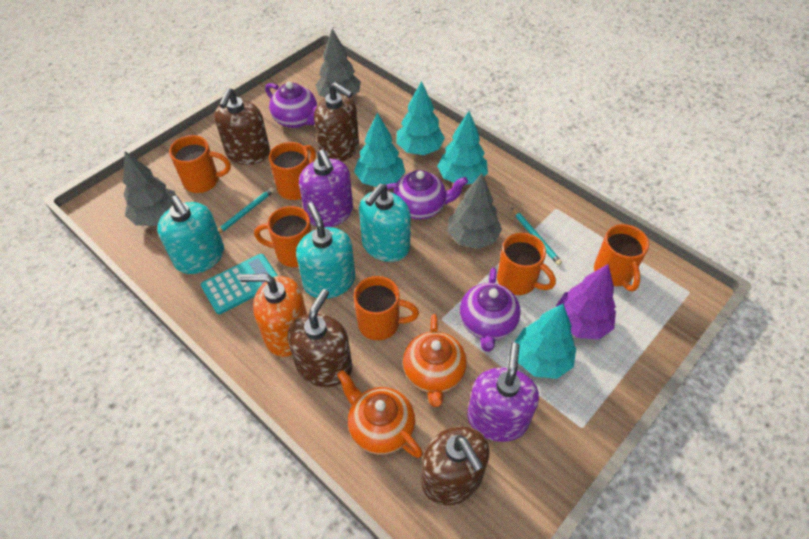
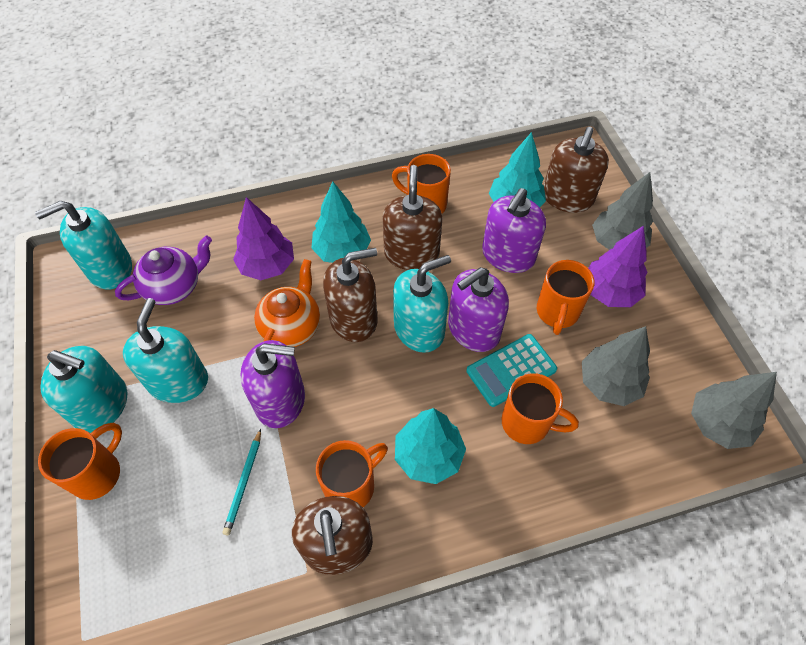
orange mug: [169,135,231,193] [254,206,312,267] [269,142,316,200] [354,276,419,340] [497,233,556,295] [594,224,649,291] = 6 -> [38,423,122,500] [316,440,388,507] [392,154,451,214] [502,373,579,444] [537,260,594,335] = 5
orange soap dispenser: [240,274,307,357] = 1 -> none = 0
orange teapot: [337,370,423,458] [403,314,467,407] = 2 -> [254,259,320,347] = 1
purple soap dispenser: [299,150,353,228] [468,343,539,442] = 2 -> [240,340,305,428] [448,267,509,352] [482,188,546,273] = 3
purple teapot: [265,81,317,128] [387,170,468,220] [460,268,521,352] = 3 -> [115,236,212,305] = 1
purple tree: [555,264,616,340] = 1 -> [233,197,294,280] [588,226,647,307] = 2
turquoise pencil: [218,187,274,234] [512,208,562,266] = 2 -> [223,429,261,535] = 1
turquoise soap dispenser: [157,196,224,274] [296,203,355,299] [359,184,411,262] = 3 -> [35,201,132,289] [40,346,127,433] [123,298,208,403] [393,255,451,353] = 4
turquoise tree: [354,113,405,187] [396,81,445,155] [437,111,488,185] [514,304,576,379] = 4 -> [311,182,371,263] [395,408,466,484] [489,132,546,207] = 3

